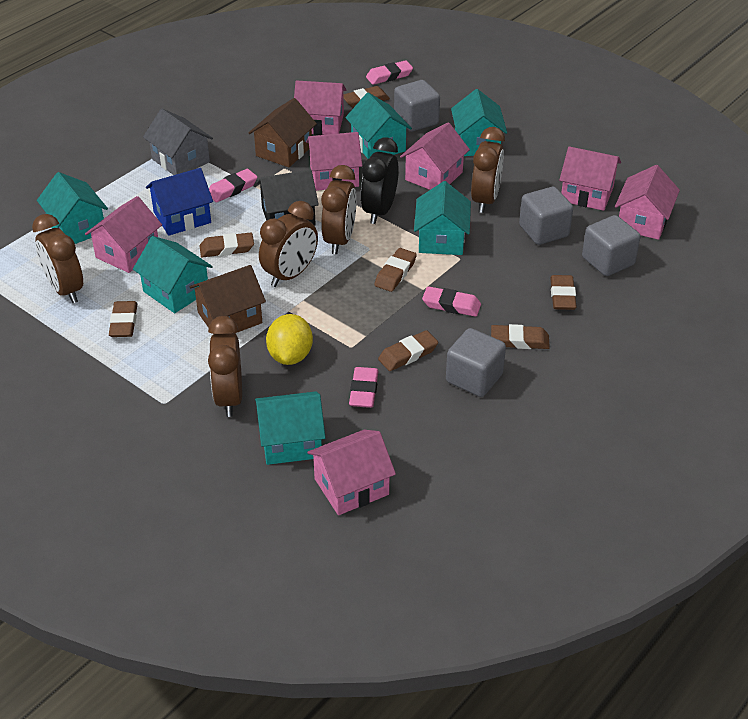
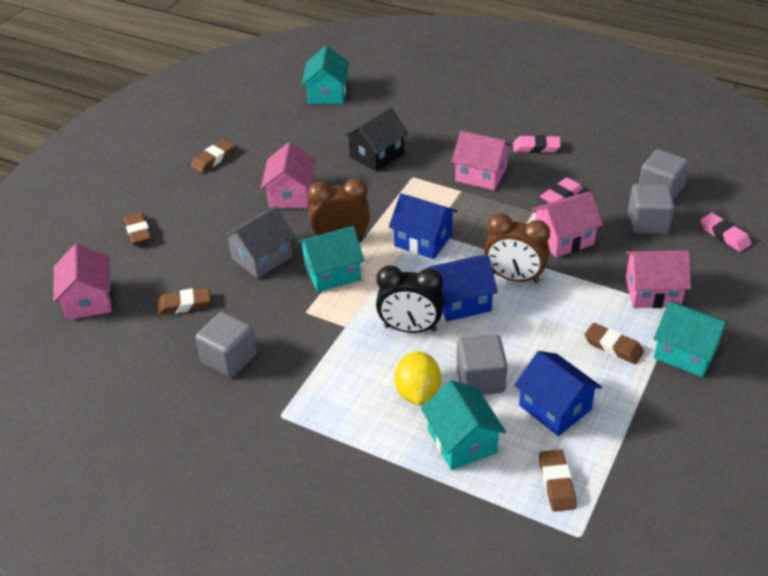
blue house: [146,168,213,236] = 1 -> [389,193,457,259] [428,255,498,321] [515,351,602,436] = 3
brown clock: [32,214,83,303] [208,316,242,417] [259,201,318,287] [321,165,357,254] [471,127,505,213] = 5 -> [307,178,370,239] [484,213,550,283] = 2
brown eraser: [109,301,137,337] [200,232,254,257] [343,86,390,108] [374,248,417,292] [378,330,438,371] [491,324,550,349] [550,275,577,310] = 7 -> [124,212,152,245] [157,287,211,315] [191,140,235,173] [539,449,577,512] [584,323,644,364] = 5
brown house: [190,265,266,335] [249,98,317,167] = 2 -> none = 0
pink eraser: [209,169,257,203] [349,367,378,408] [366,60,413,85] [422,286,481,317] = 4 -> [513,135,561,153] [540,177,583,203] [700,212,752,252] = 3
pink house: [85,196,162,273] [294,80,346,135] [306,132,362,191] [307,430,396,515] [400,122,470,190] [559,146,621,211] [615,165,680,240] = 7 -> [53,244,112,320] [261,142,316,208] [452,131,512,190] [531,192,603,258] [625,250,691,308] = 5
turquoise house: [37,172,108,244] [133,236,213,313] [255,391,326,465] [346,92,412,159] [414,181,471,255] [451,89,507,156] = 6 -> [298,226,364,292] [302,46,349,104] [421,380,506,470] [653,301,730,377] = 4

